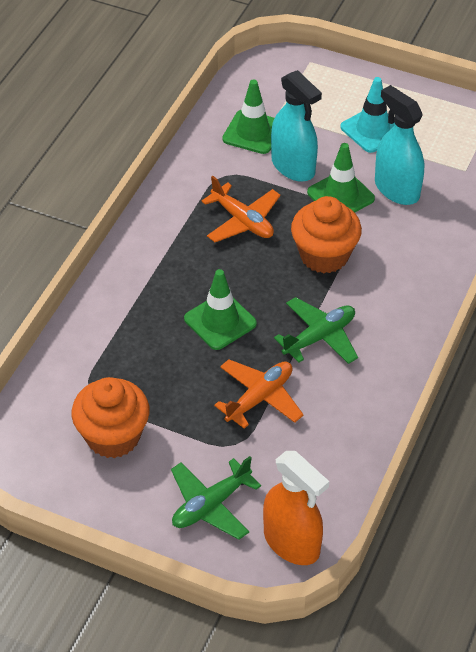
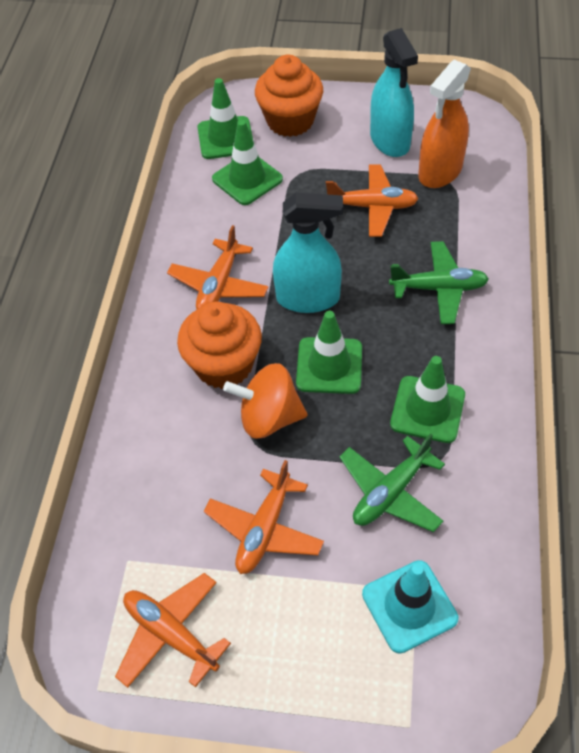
green traffic cone: [184,269,257,350] [222,79,275,154] [307,143,375,213] = 3 -> [198,78,253,159] [212,120,283,205] [296,311,362,394] [390,356,465,443] = 4
orange plane: [202,176,281,242] [214,359,304,429] = 2 -> [115,573,231,688] [167,225,268,309] [204,460,324,574] [326,165,419,237] = 4
orange spinning top: none = 0 -> [223,363,307,439] = 1

